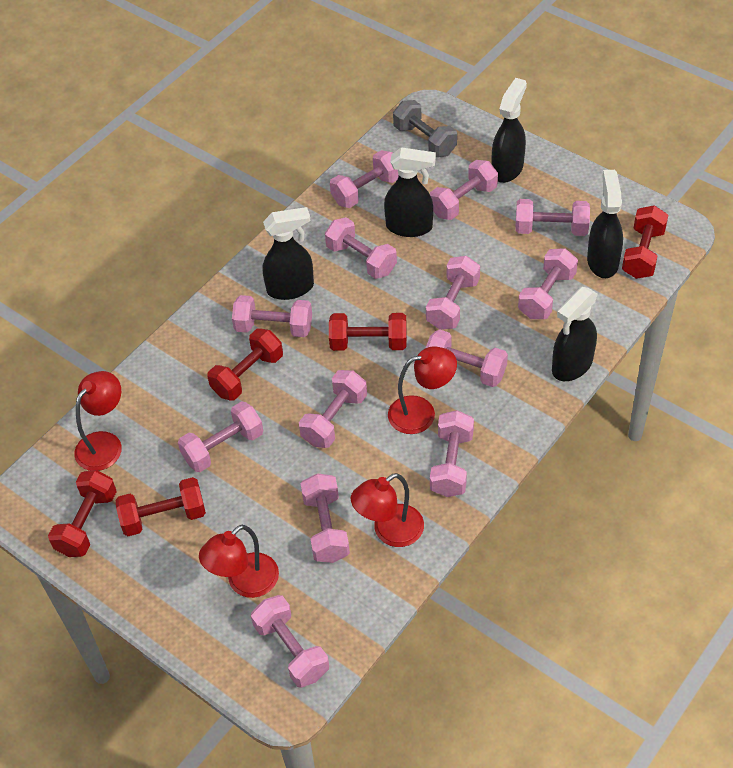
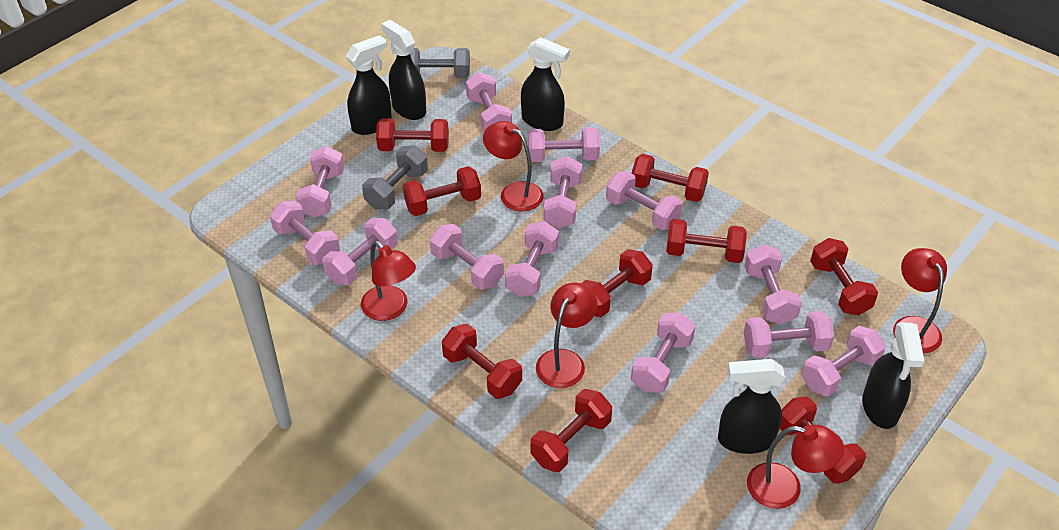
grey dumbbell: [393,100,457,157] = 1 -> [362,145,428,210] [410,48,470,78] = 2
red dumbbell: [48,470,117,557] [116,477,206,536] [207,328,283,400] [329,313,407,351] [622,205,668,279] = 5 -> [376,119,449,152] [403,166,481,216] [442,324,522,399] [531,389,612,472] [582,249,653,317] [632,154,709,202] [666,219,747,263] [780,396,866,484] [810,238,878,315] = 9
red lamp: [74,371,122,471] [199,525,279,598] [351,473,424,547] [388,346,457,434] = 4 -> [361,241,416,321] [483,121,543,211] [536,283,597,388] [747,425,844,509] [893,248,947,353] = 5

